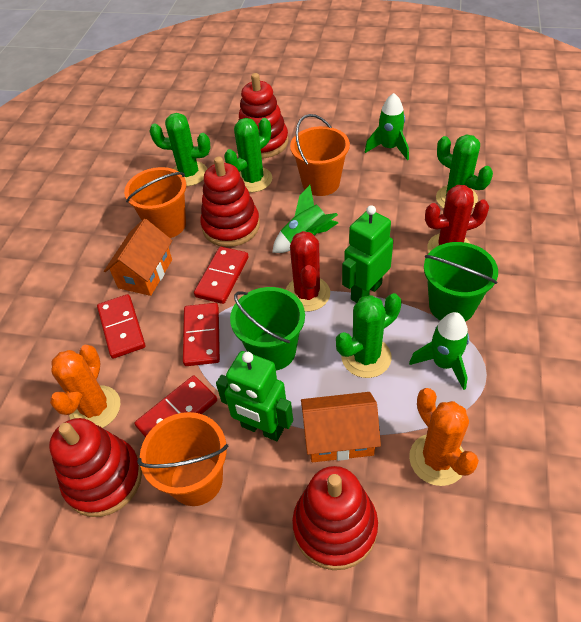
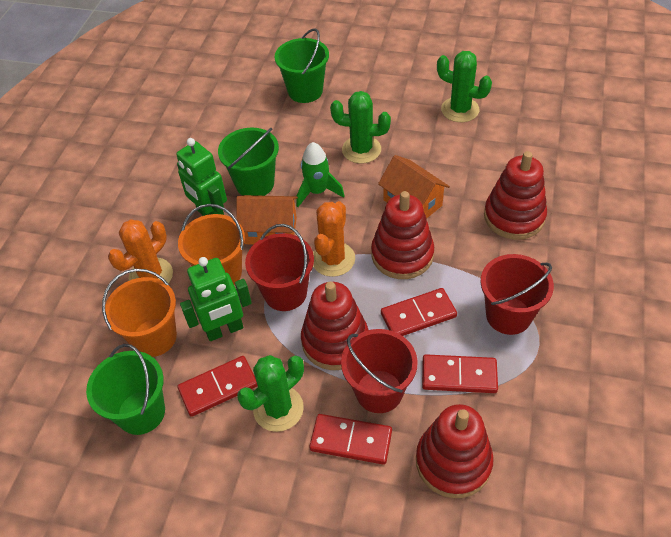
green bucket: [230,287,305,371] [424,242,498,322] = 2 -> [86,344,165,435] [218,128,279,196] [275,28,329,103] = 3
green cactus: [149,113,211,186] [224,118,272,192] [336,293,402,378] [436,134,493,209] = 4 -> [237,355,304,432] [330,91,391,163] [437,51,492,122] = 3
green rocket: [272,185,338,253] [365,93,409,160] [409,312,469,390] = 3 -> [296,142,344,207] = 1
orange bucket: [124,167,186,238] [137,412,228,506] [290,114,350,196] = 3 -> [102,269,177,357] [178,204,245,285] = 2
red bucket: none = 0 -> [245,224,314,311] [341,329,418,413] [480,254,554,335] = 3
red cactus: [286,231,330,312] [425,185,489,252] = 2 -> none = 0

